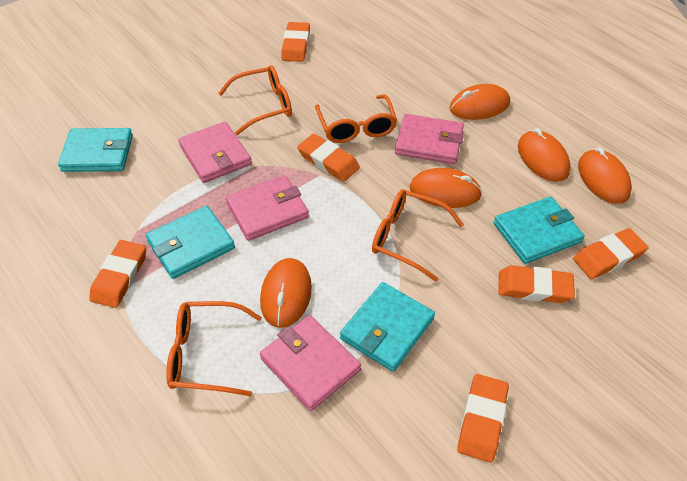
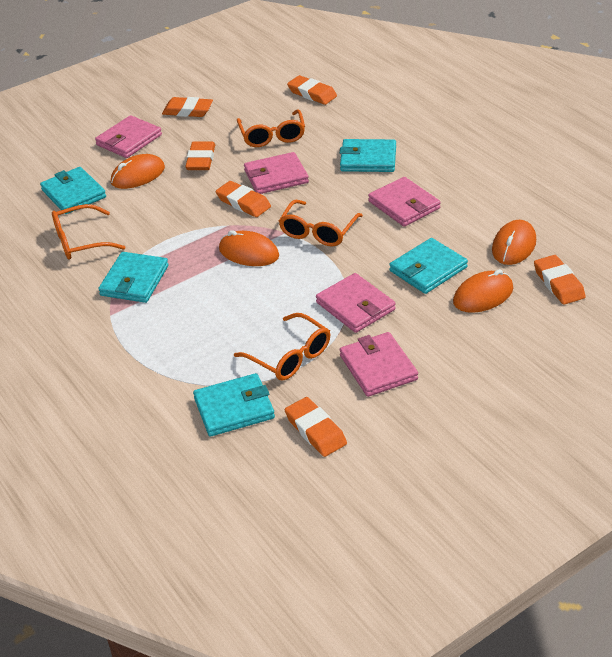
orange mouse: [260,258,312,328] [410,168,482,208] [449,84,510,120] [518,128,571,182] [578,148,632,204] = 5 -> [111,154,165,189] [219,230,279,266] [453,269,513,313] [492,220,536,265] = 4
pink wallet: [178,122,252,183] [226,175,309,241] [260,315,361,411] [395,114,464,164] = 4 -> [95,115,162,158] [244,152,309,194] [316,273,396,333] [340,332,418,397] [368,177,441,227] = 5
turquoise wallet: [58,128,133,172] [146,206,235,279] [340,282,435,372] [494,197,585,264] = 4 -> [40,167,106,214] [99,252,169,303] [193,373,275,437] [340,139,396,172] [389,238,468,294] = 5

